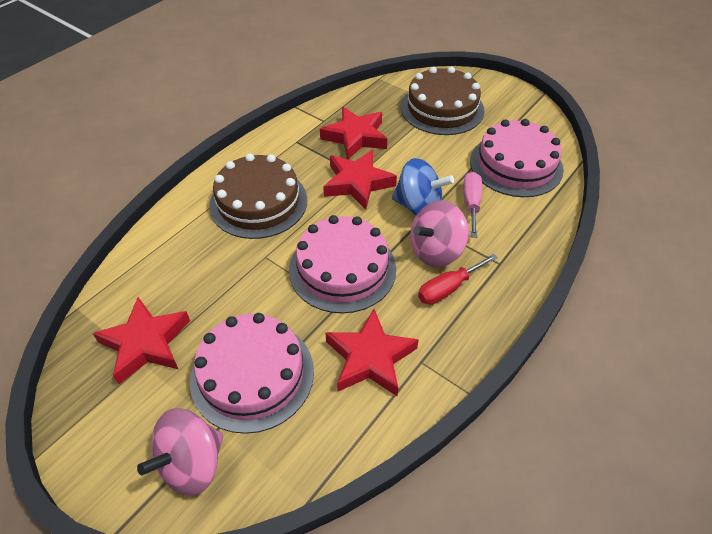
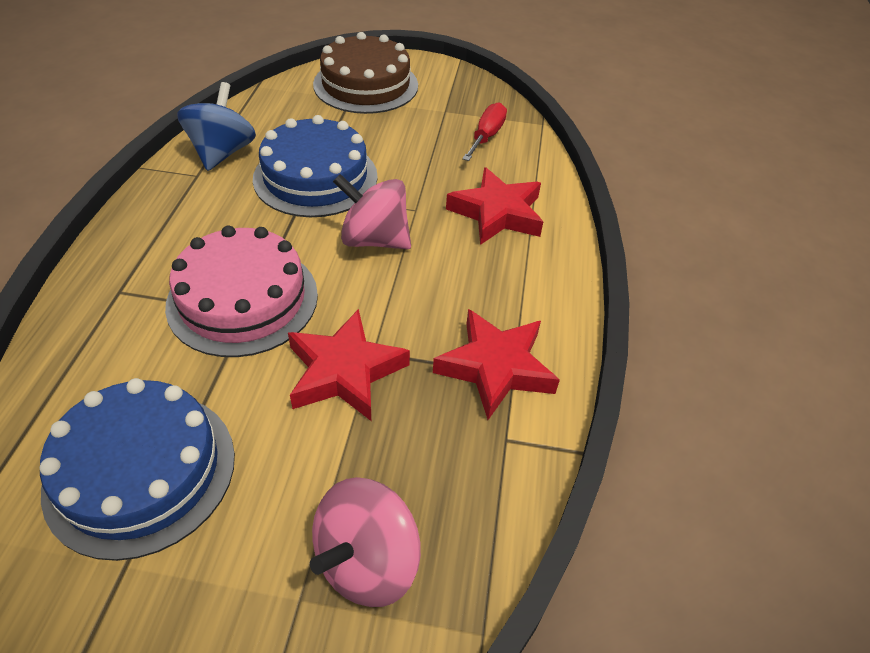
blue cake: none = 0 -> [39,378,235,561] [253,115,378,217] = 2
brown cake: [209,154,307,239] [401,67,484,135] = 2 -> [313,32,418,114] = 1
pink cake: [190,313,314,434] [289,215,396,313] [470,119,564,197] = 3 -> [165,226,318,357] = 1
pink screwdriver: [463,172,482,238] = 1 -> none = 0
red star: [92,297,190,384] [320,107,387,159] [323,150,397,210] [325,309,419,396] = 4 -> [288,309,410,421] [433,309,560,420] [446,167,543,245] = 3

